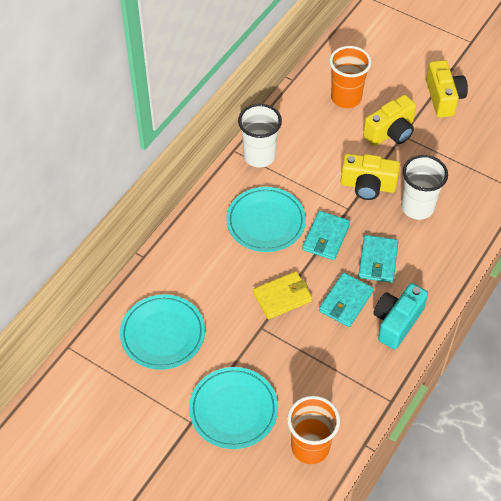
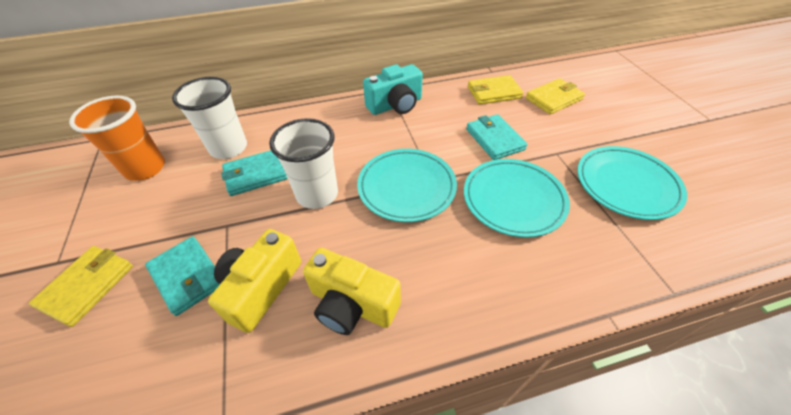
orange cup: [287,396,340,464] [329,46,371,108] = 2 -> [69,96,165,181] = 1
yellow camera: [341,154,400,200] [363,95,416,146] [426,60,468,118] = 3 -> [208,229,301,333] [303,248,401,335] = 2
yellow wallet: [253,271,312,319] = 1 -> [29,246,133,327] [468,75,524,105] [526,78,585,114] = 3

